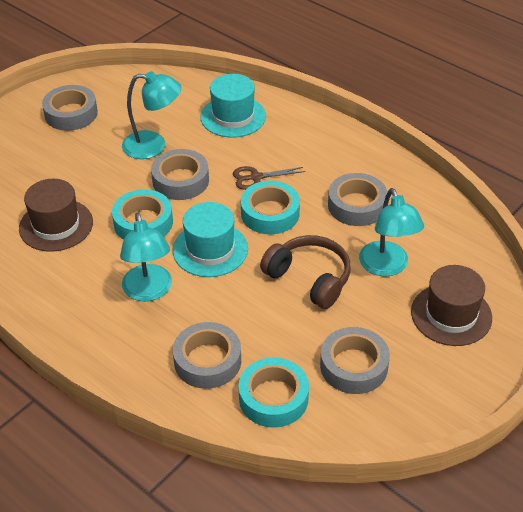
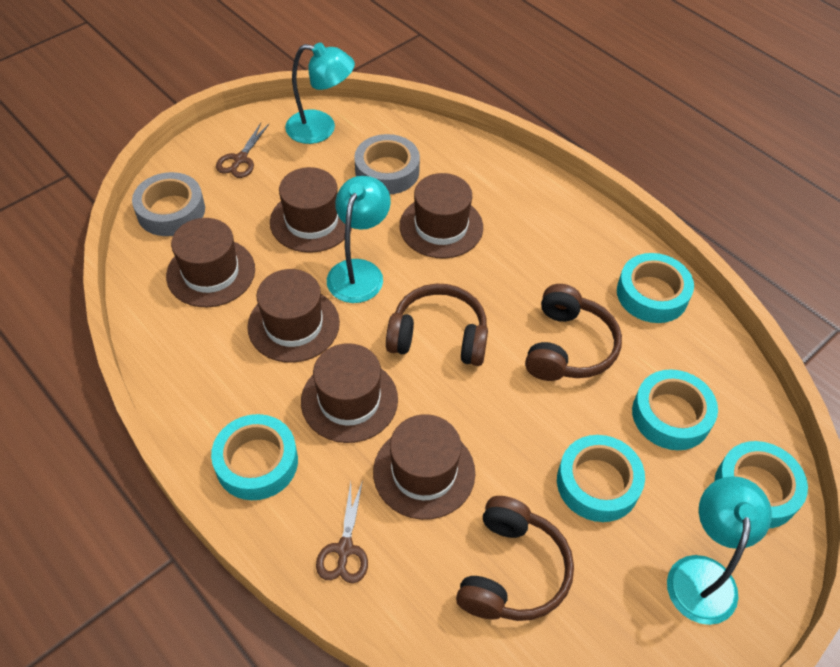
brown hat: [19,179,93,252] [411,265,492,346] = 2 -> [166,218,255,307] [247,269,340,363] [270,167,352,253] [301,343,398,443] [373,414,475,520] [400,173,483,259] = 6
brown headphones: [260,235,351,309] = 1 -> [386,284,488,366] [456,496,574,621] [525,284,622,381] = 3
brown scissors: [233,166,305,190] = 1 -> [216,123,269,178] [316,480,368,583] = 2
grey tape: [42,85,98,131] [151,149,209,200] [173,322,241,389] [320,327,390,394] [328,173,387,226] = 5 -> [132,172,205,236] [354,134,420,194] = 2
turquoise hat: [173,202,248,277] [200,74,266,138] = 2 -> none = 0
turquoise tape: [112,189,173,240] [238,357,309,428] [241,181,300,234] = 3 -> [211,414,298,500] [557,435,645,522] [617,253,694,323] [632,369,718,450] [714,441,808,528] = 5

